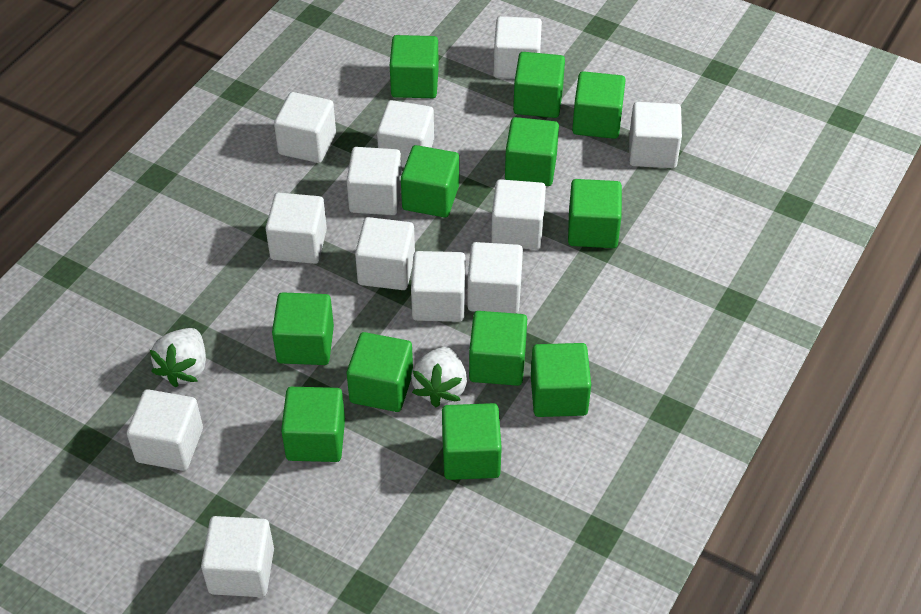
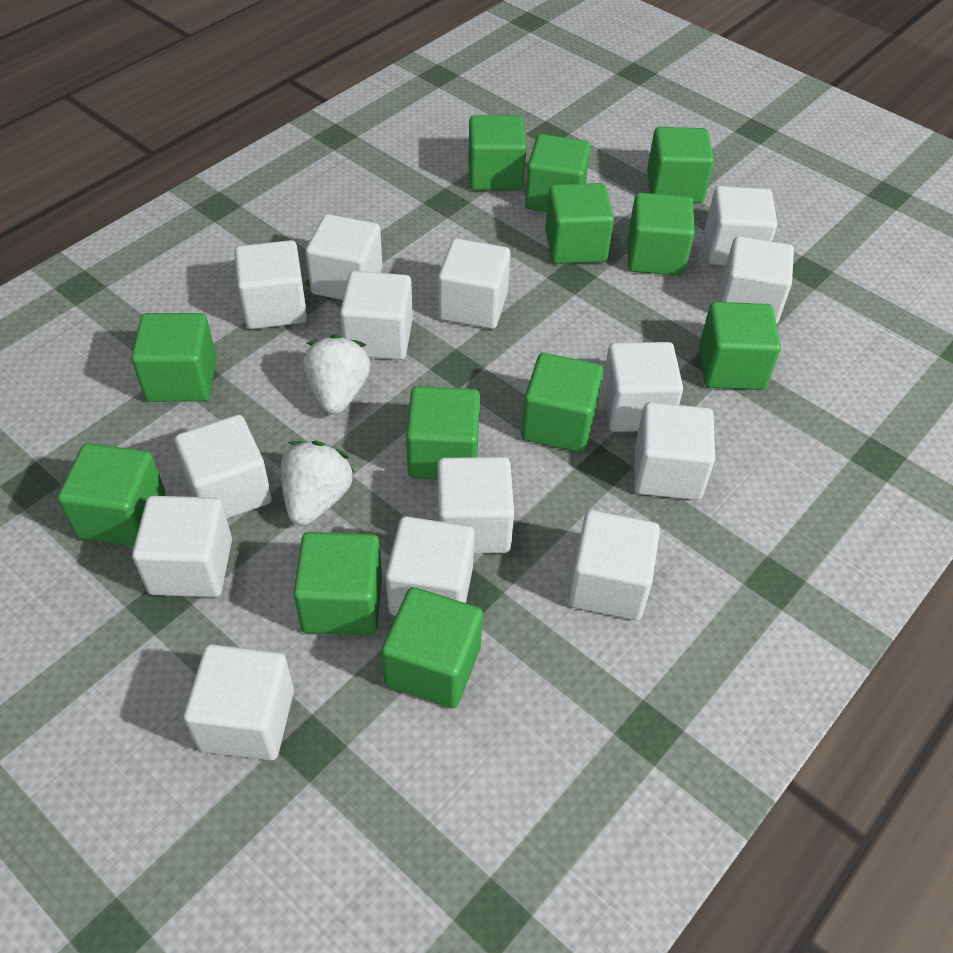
white cube: [127,389,203,471] [201,516,274,597] [266,193,327,264] [274,92,336,163] [346,147,402,215] [355,217,415,290] [377,100,434,168] [411,251,466,322] [467,242,523,314] [491,179,546,250] [494,16,542,79] [629,102,682,168] = 12 -> [132,496,232,597] [175,415,272,519] [184,644,294,761] [235,240,307,329] [305,214,382,300] [340,271,413,360] [385,516,474,616] [437,457,514,554] [438,238,510,329] [568,510,660,620] [602,342,683,432] [634,402,715,500] [705,186,777,265] [720,236,794,324] = 14

